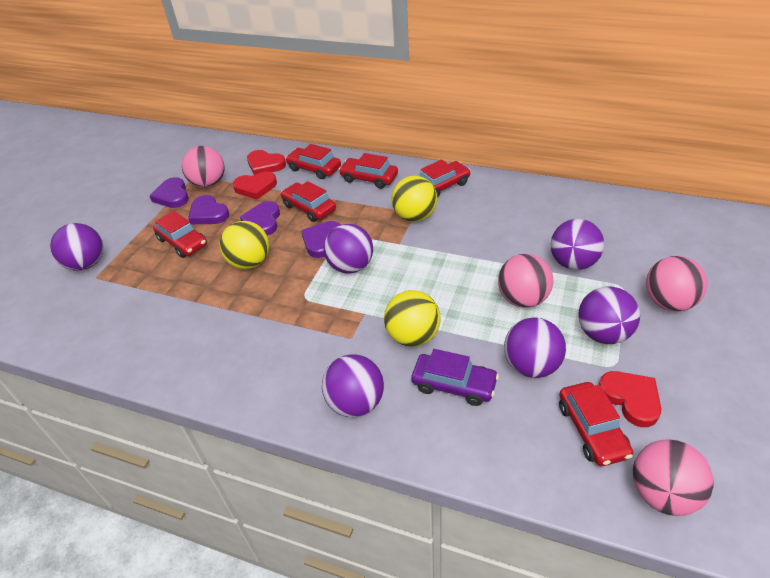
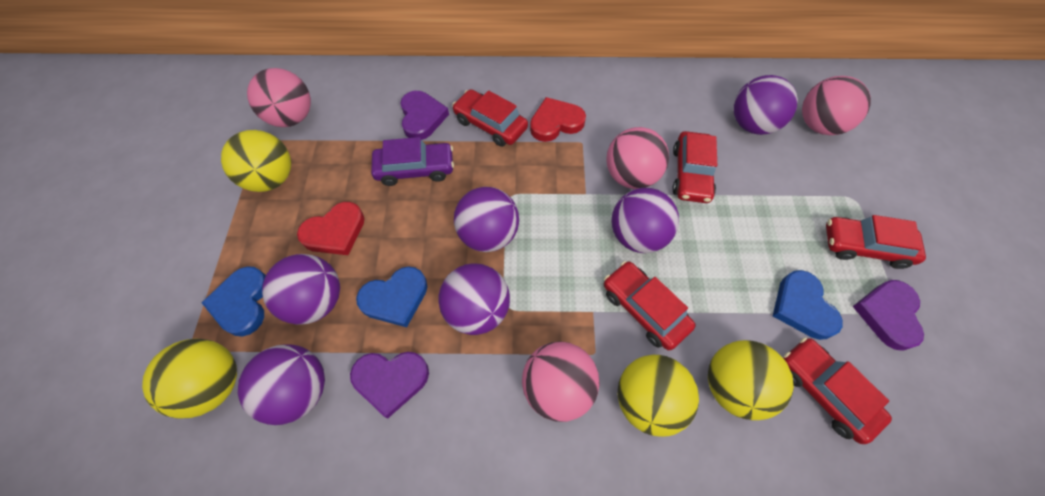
blue heart: none = 0 -> [202,266,266,337] [356,266,428,327] [773,270,843,340] = 3
purple heart: [150,177,189,208] [188,195,229,224] [240,201,280,236] [301,221,341,258] = 4 -> [350,352,429,418] [400,91,449,140] [852,280,924,351] = 3
red car: [153,211,207,258] [281,181,336,222] [286,144,341,179] [339,153,398,189] [419,160,471,198] [559,382,633,466] = 6 -> [452,89,528,147] [604,261,695,350] [672,131,717,203] [783,337,892,444] [826,215,926,269] = 5
red heart: [233,171,277,200] [247,150,286,175] [599,371,661,427] = 3 -> [297,202,365,255] [530,97,586,142] = 2
yellow ball: [219,221,269,269] [384,290,441,347] [392,176,437,222] = 3 -> [142,338,237,419] [221,130,291,192] [618,355,699,437] [708,340,794,420] = 4

